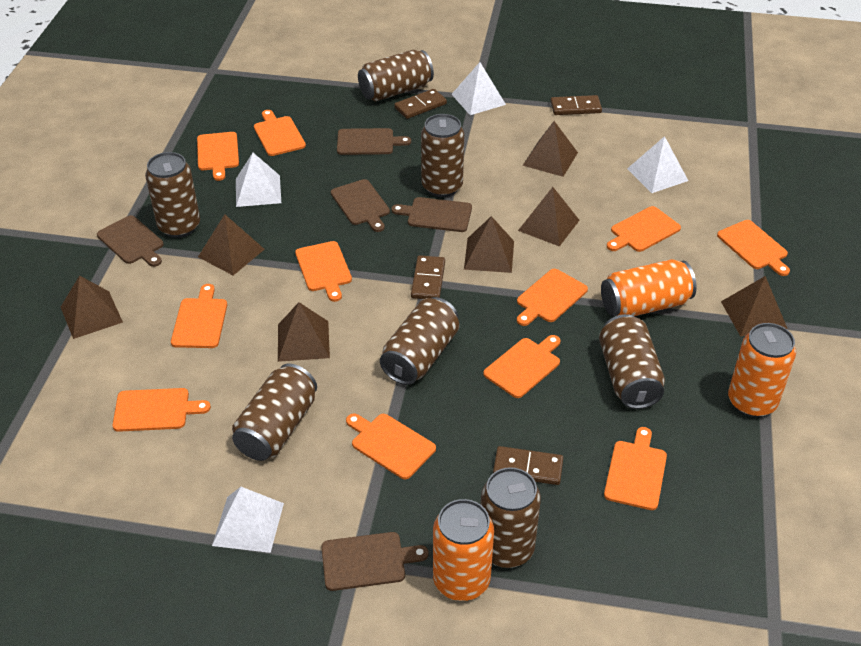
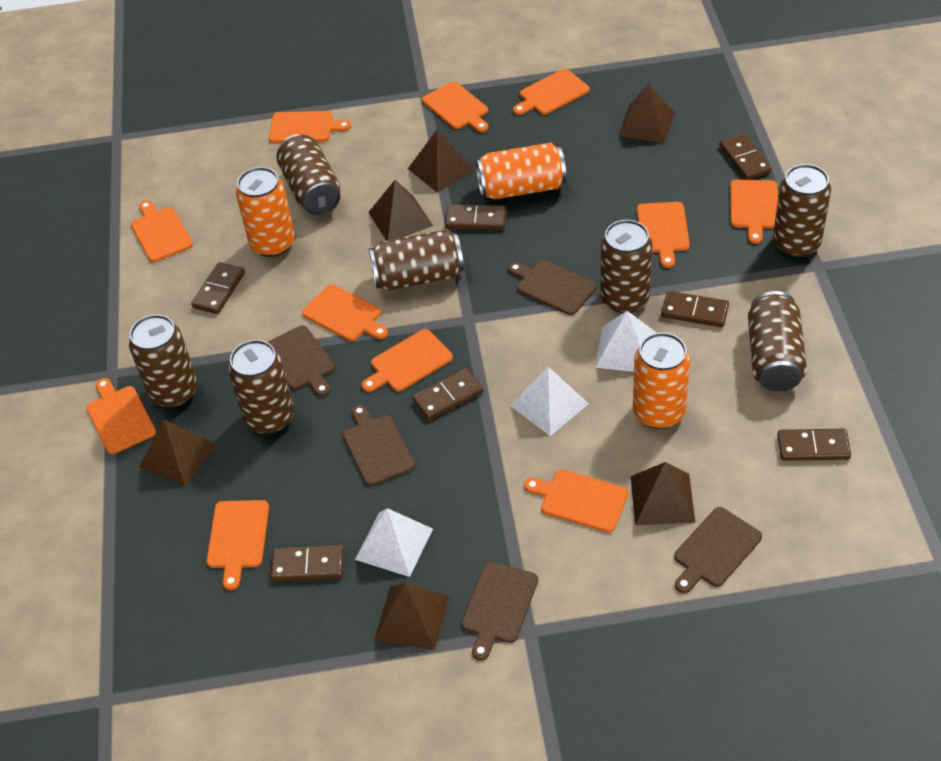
brown domino: [394,89,447,119] [411,255,445,299] [493,446,563,485] [550,95,602,115] = 4 -> [191,262,245,314] [271,545,344,582] [412,368,483,420] [445,205,506,230] [661,291,729,327] [720,133,772,180] [777,429,851,461] = 7
brown pyramid: [61,275,123,339] [198,214,265,275] [278,302,330,362] [464,216,514,273] [518,187,580,247] [522,121,578,177] [721,276,788,336] = 7 -> [139,419,216,487] [368,180,433,241] [374,583,449,650] [408,130,475,193] [618,84,675,143] [631,462,695,525] = 6
white pyramid: [212,487,284,553] [236,153,281,207] [452,62,506,115] [627,136,688,193] = 4 -> [355,508,433,577] [510,367,589,436] [595,311,656,372] = 3

